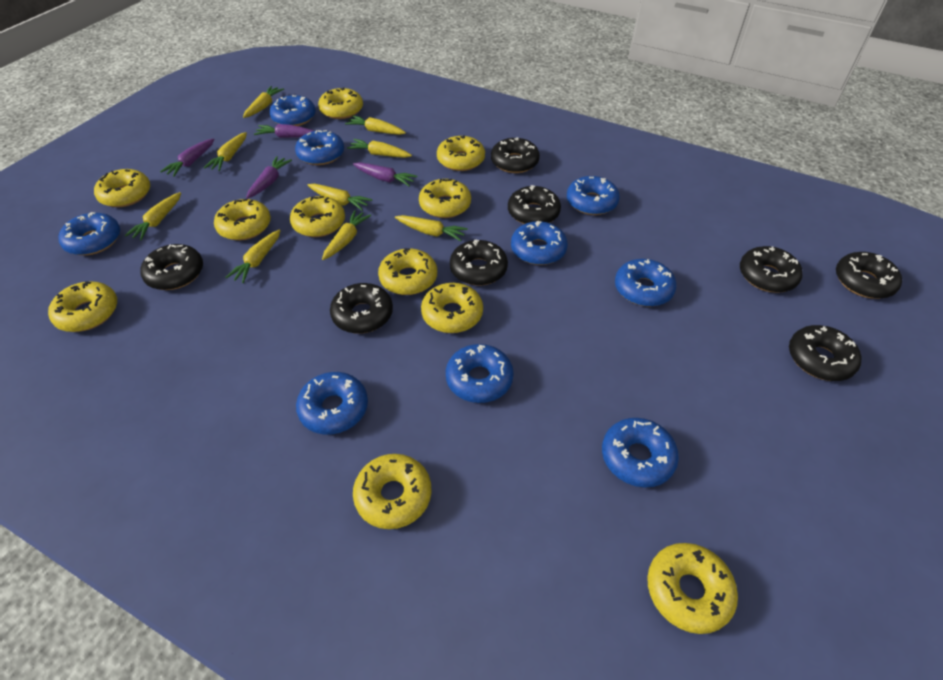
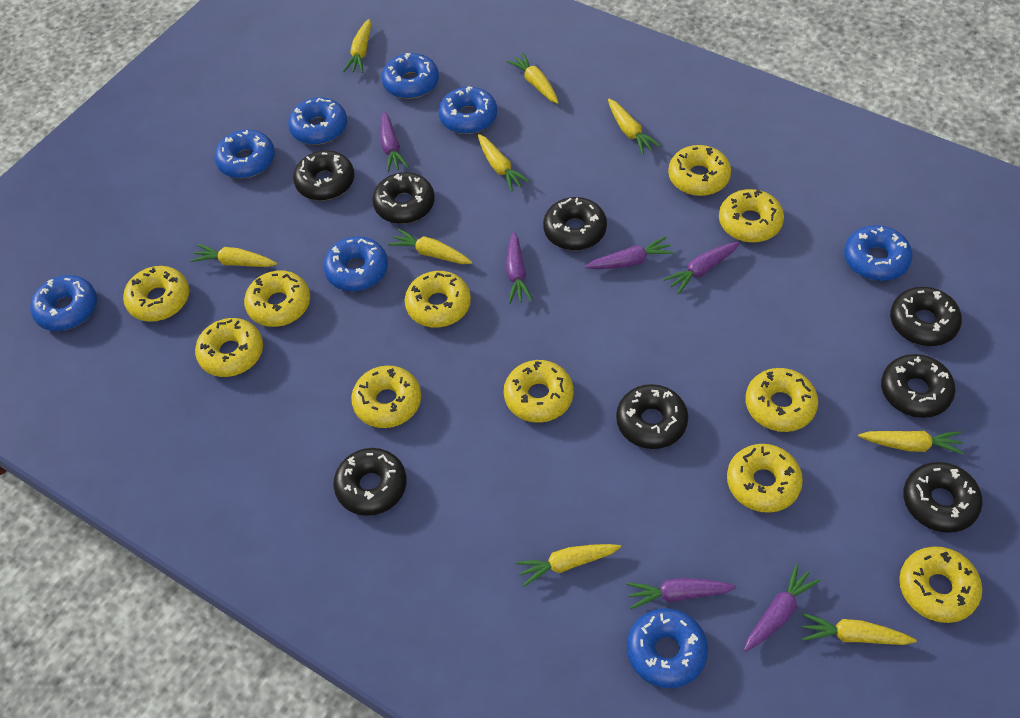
blue donut: [59,212,120,255] [270,95,316,126] [295,130,344,165] [296,372,368,434] [446,344,514,403] [511,221,568,265] [567,176,620,215] [602,418,679,488] [615,259,677,307] = 9 -> [30,275,97,331] [214,130,275,178] [288,97,347,145] [323,236,388,291] [382,53,439,99] [439,86,497,134] [627,608,708,688] [844,225,913,281] = 8
purple carrot: [160,138,215,177] [246,156,292,199] [254,124,314,138] [353,162,417,187] = 4 -> [380,111,409,172] [506,231,533,304] [585,237,674,269] [626,578,737,609] [663,242,740,294] [744,564,820,652] = 6

